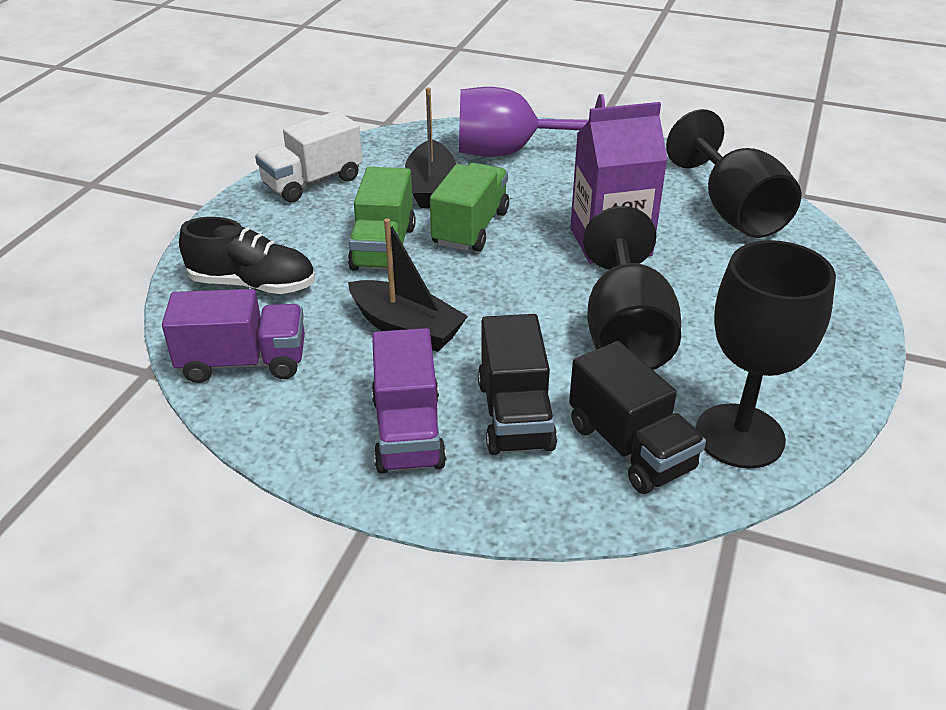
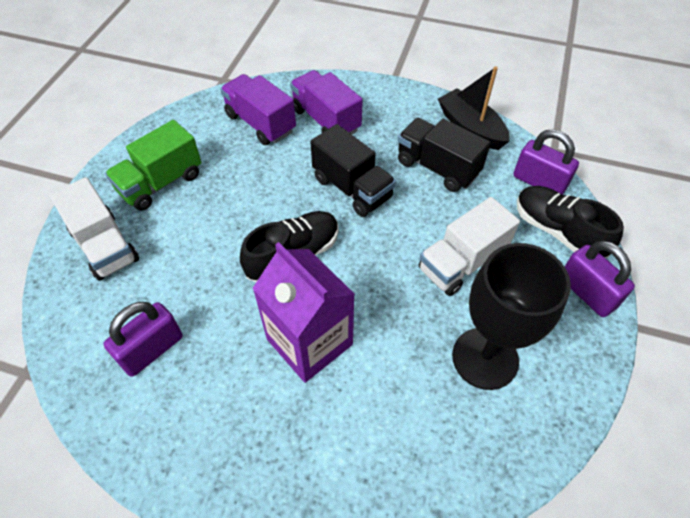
black boat: [348,218,468,352] [405,87,456,208] = 2 -> [438,66,509,150] = 1
black goblet: [583,206,681,370] [666,109,801,238] [696,240,836,469] = 3 -> [452,243,571,390] = 1
black shoe: [179,217,315,294] = 1 -> [240,211,339,282] [517,186,624,258] = 2
green truck: [348,167,416,271] [430,163,509,252] = 2 -> [105,120,201,211] = 1
purple goblet: [459,87,605,157] = 1 -> none = 0
purple padlock: none = 0 -> [104,302,183,377] [513,129,579,195] [565,241,635,317] = 3
white truck: [255,111,362,203] = 1 -> [49,177,139,281] [419,197,520,296] = 2

